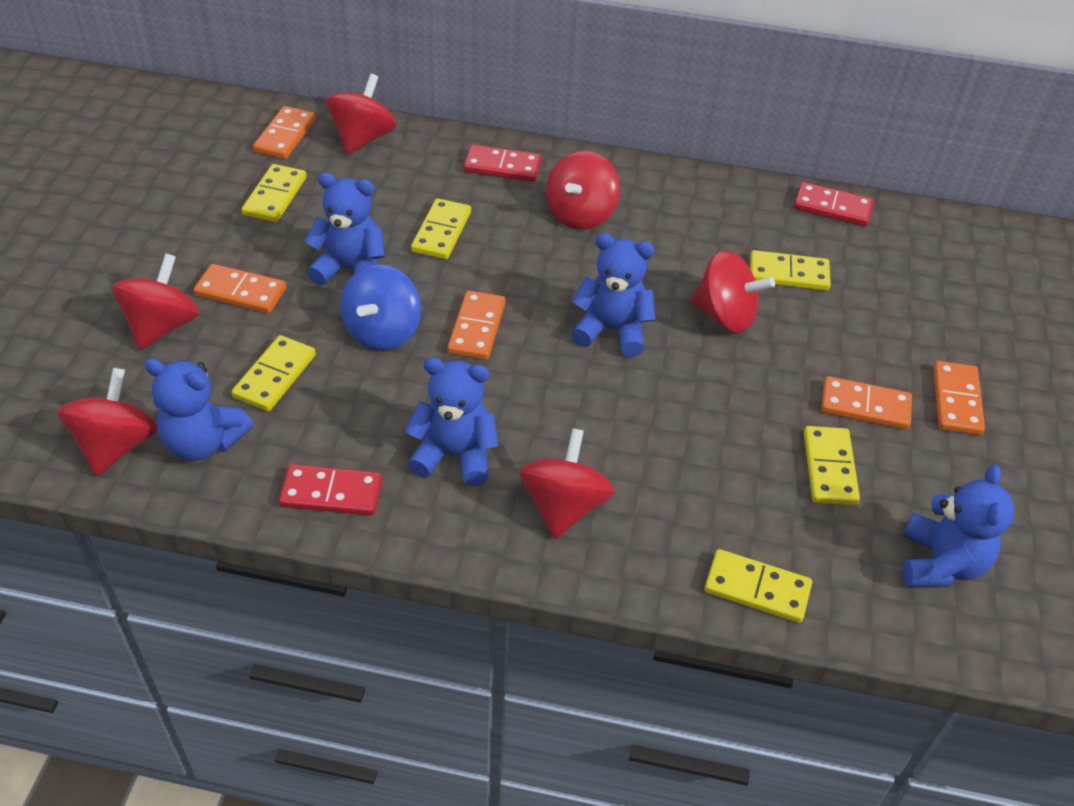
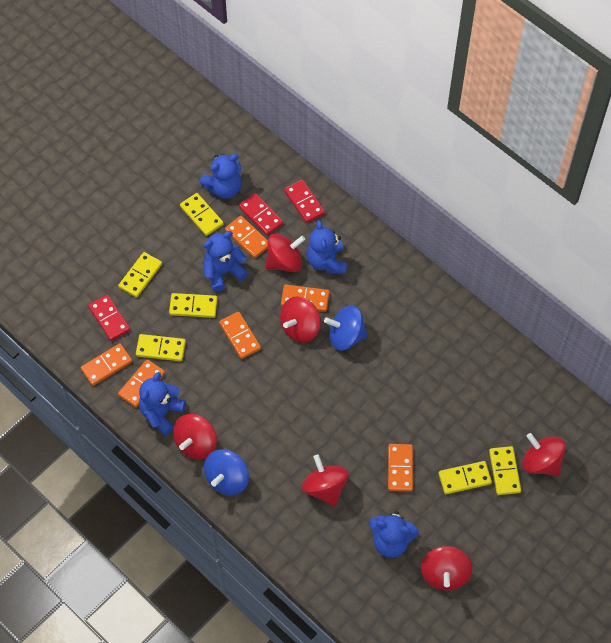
blue spinning top: [340,265,421,351] = 1 -> [204,449,249,495] [324,305,368,351] = 2
orange domino: [194,264,286,313] [253,106,316,159] [447,290,506,360] [821,376,912,430] [933,361,985,435] = 5 -> [80,343,132,386] [118,359,165,407] [219,312,261,359] [225,216,268,258] [281,284,329,312] [388,444,413,491] = 6

